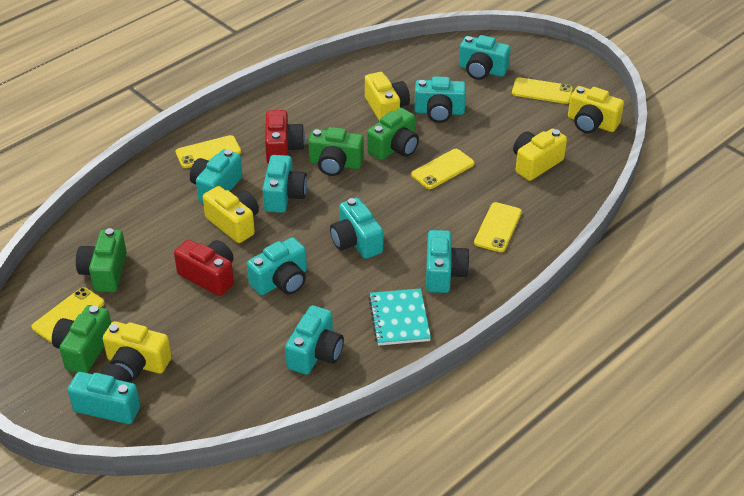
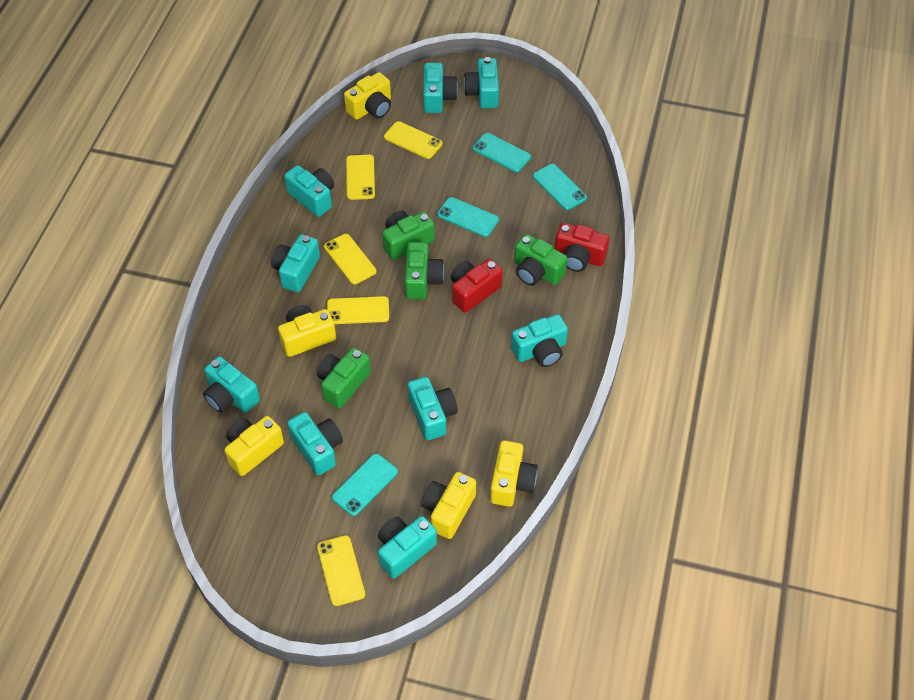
turquoise notebook: [368,288,431,346] = 1 -> none = 0
turquoise phone: none = 0 -> [332,454,398,516] [437,197,499,237] [472,133,531,172] [533,164,587,210] = 4

